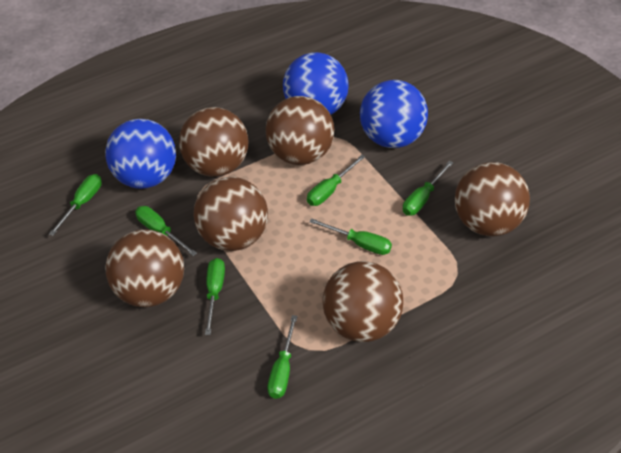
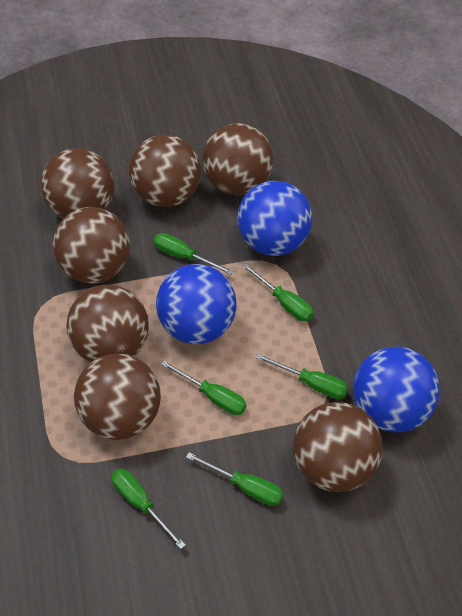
brown ball: [105,229,184,307] [179,107,249,177] [193,177,268,251] [266,96,334,165] [323,261,403,342] [455,162,530,236] = 6 -> [41,148,114,218] [53,207,130,284] [66,285,149,363] [74,353,161,440] [129,135,201,207] [202,123,273,195] [293,402,383,492] = 7
green screwdriver: [49,174,102,236] [135,206,197,256] [205,258,225,335] [267,315,298,399] [307,155,366,206] [309,218,392,255] [403,161,453,216] = 7 -> [111,468,186,549] [153,233,233,275] [161,360,246,415] [186,452,283,506] [242,264,313,321] [256,354,349,399] = 6

